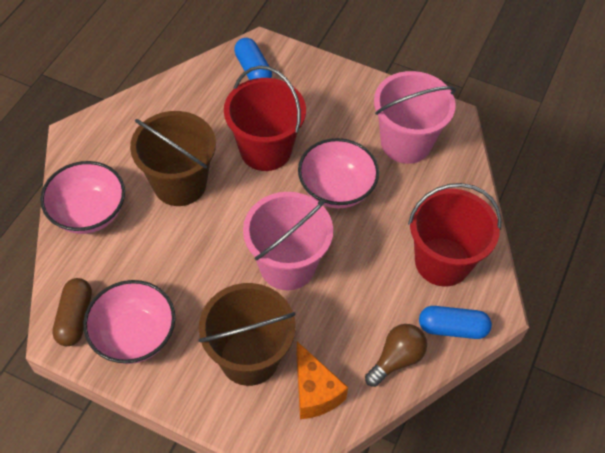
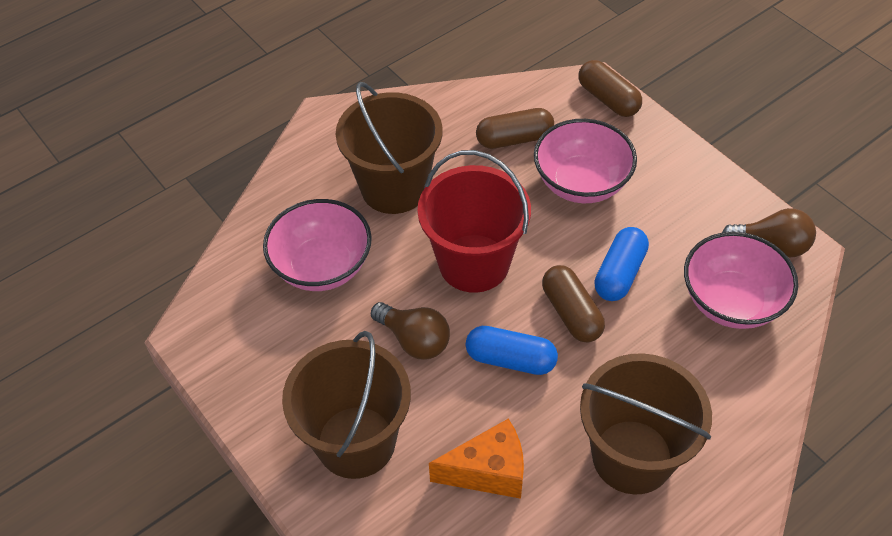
brown bucket: [130,111,216,206] [199,283,296,386] = 2 -> [282,331,411,479] [336,82,443,214] [580,353,712,494] = 3
brown capsule: [52,278,92,346] = 1 -> [476,108,554,149] [542,265,605,343] [578,60,642,117] = 3
brown light bulb: [365,324,427,387] = 1 -> [371,302,450,360] [722,208,816,258] = 2
pink bucket: [243,192,333,290] [374,71,456,164] = 2 -> none = 0
red bucket: [224,65,306,171] [408,183,502,287] = 2 -> [417,150,531,293] = 1

